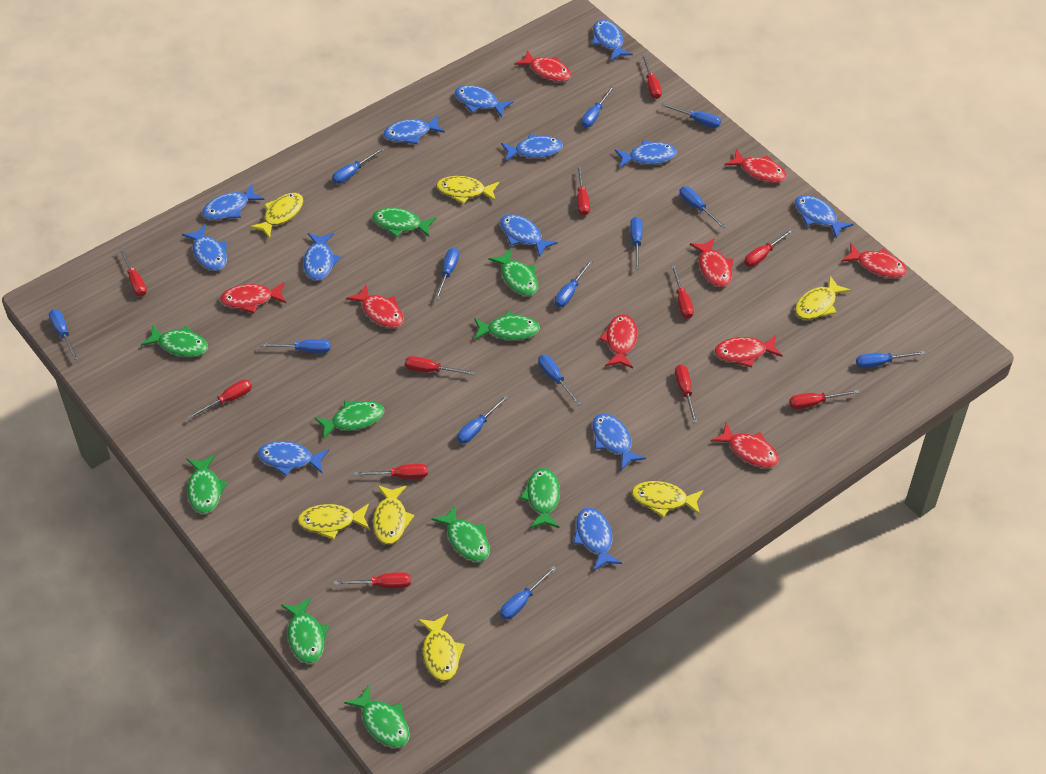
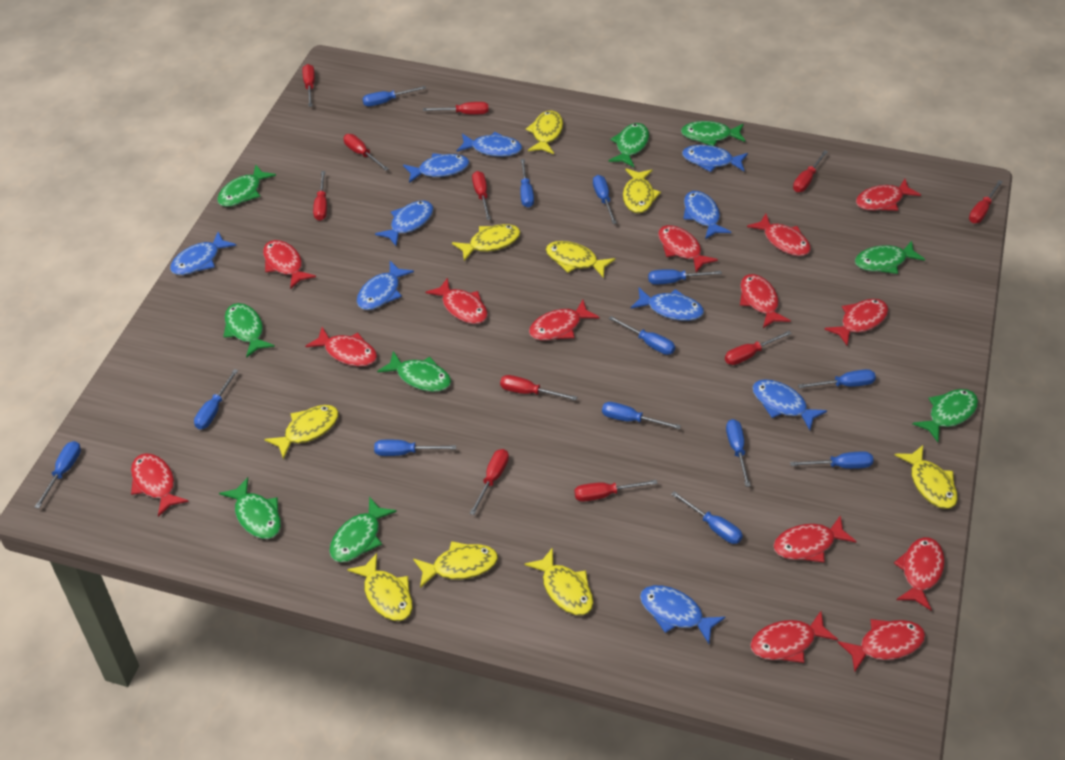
blue fish: [182,224,227,271] [202,184,265,220] [258,441,329,476] [303,233,341,281] [383,115,445,144] [454,85,514,117] [500,214,558,257] [501,134,563,162] [573,508,622,571] [592,20,633,61] [592,414,646,471] [615,140,677,168] [795,195,853,238] = 13 -> [170,232,236,275] [357,261,414,310] [375,201,433,246] [403,153,469,183] [456,132,522,157] [630,288,704,321] [640,585,725,644] [682,145,748,172] [683,191,731,239] [752,379,827,430] = 10
green fish: [141,324,208,357] [187,455,227,514] [281,597,329,663] [315,401,384,440] [344,684,410,748] [372,208,436,237] [431,504,490,562] [474,311,540,340] [488,248,538,296] [520,468,560,528] = 10 -> [217,165,276,207] [219,477,281,539] [223,303,275,358] [329,497,397,562] [377,351,451,392] [608,123,649,167] [681,121,745,146] [855,241,925,274] [912,389,978,442] = 9
red fish: [220,282,286,313] [346,285,404,328] [514,50,571,82] [599,314,638,368] [690,238,734,287] [711,422,779,468] [714,335,783,367] [725,149,786,183] [841,243,907,278] = 9 -> [131,453,189,517] [263,240,316,289] [305,327,377,367] [425,277,488,324] [529,300,600,341] [658,225,718,273] [740,274,791,328] [747,214,811,256] [750,611,838,663] [773,515,857,562] [824,299,888,346] [837,619,925,672] [856,179,921,211] [894,537,945,611] = 14
yellow fish: [250,193,304,239] [297,504,370,540] [373,485,414,545] [418,614,465,681] [436,176,499,204] [631,481,703,517] [795,276,851,320] = 7 -> [265,405,339,459] [347,553,413,621] [413,541,498,588] [452,224,521,261] [525,547,594,616] [526,111,563,154] [546,241,615,278] [623,168,661,213] [895,445,958,509] = 9

